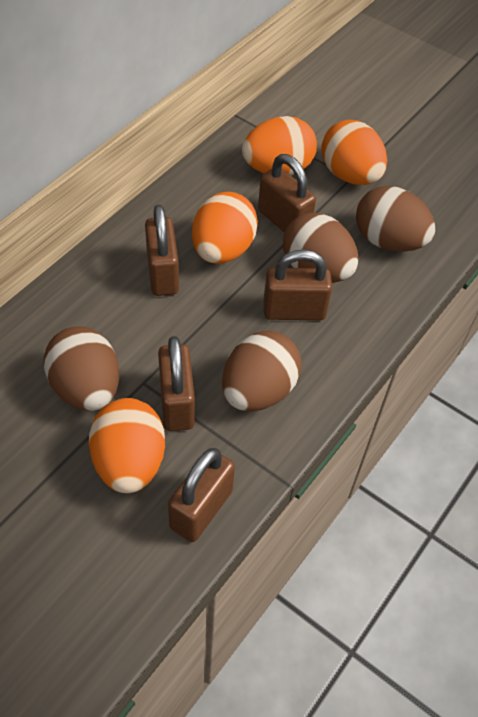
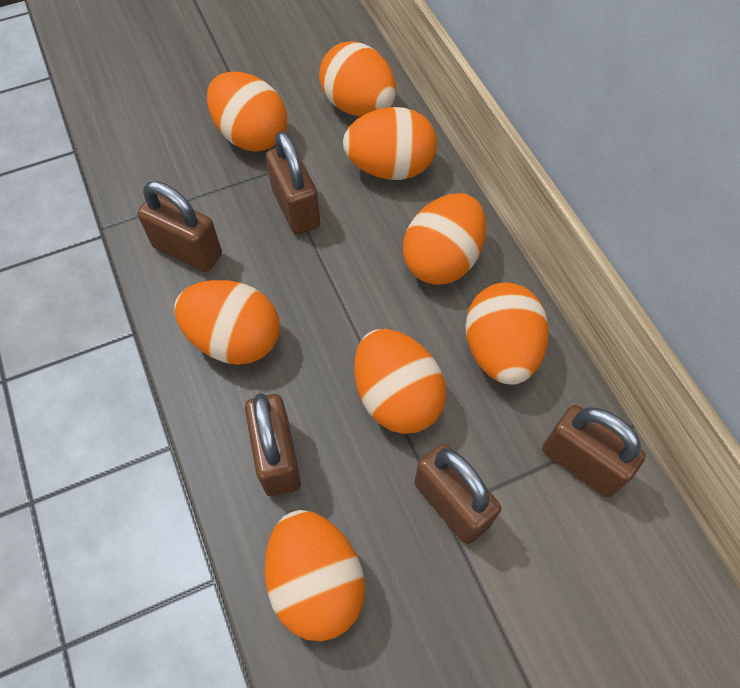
brown egg: [43,326,119,411] [222,331,302,411] [283,213,359,283] [356,186,435,251] = 4 -> none = 0
orange egg: [89,398,165,493] [192,192,258,264] [242,116,317,175] [321,120,387,185] = 4 -> [174,280,280,365] [207,72,287,152] [265,510,365,641] [319,41,396,117] [343,107,437,180] [354,329,446,434] [403,193,486,285] [465,282,549,385] = 8

